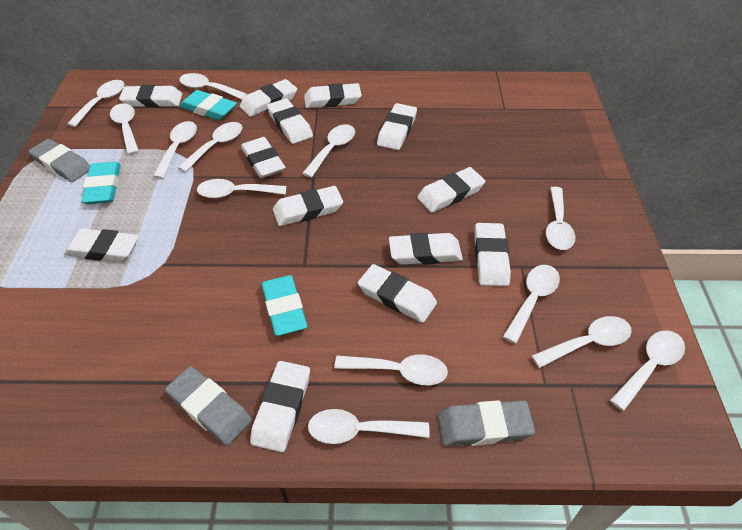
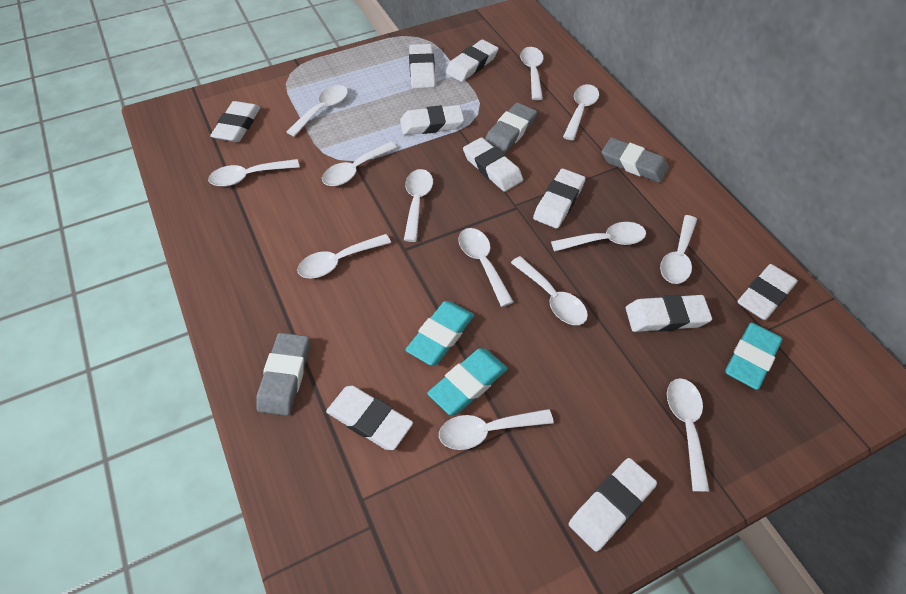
white eraser: [64,228,139,262] [119,85,182,108] [240,79,297,117] [241,137,286,178] [250,361,310,452] [267,98,313,144] [273,186,343,226] [304,83,362,108] [358,264,437,323] [377,103,417,150] [389,233,463,265] [417,167,485,213] [474,223,511,286] = 13 -> [210,101,260,142] [326,386,413,450] [400,105,464,135] [409,44,435,88] [445,40,498,82] [463,137,523,192] [533,169,586,229] [569,458,657,552] [626,295,712,332] [737,264,798,320] = 10

